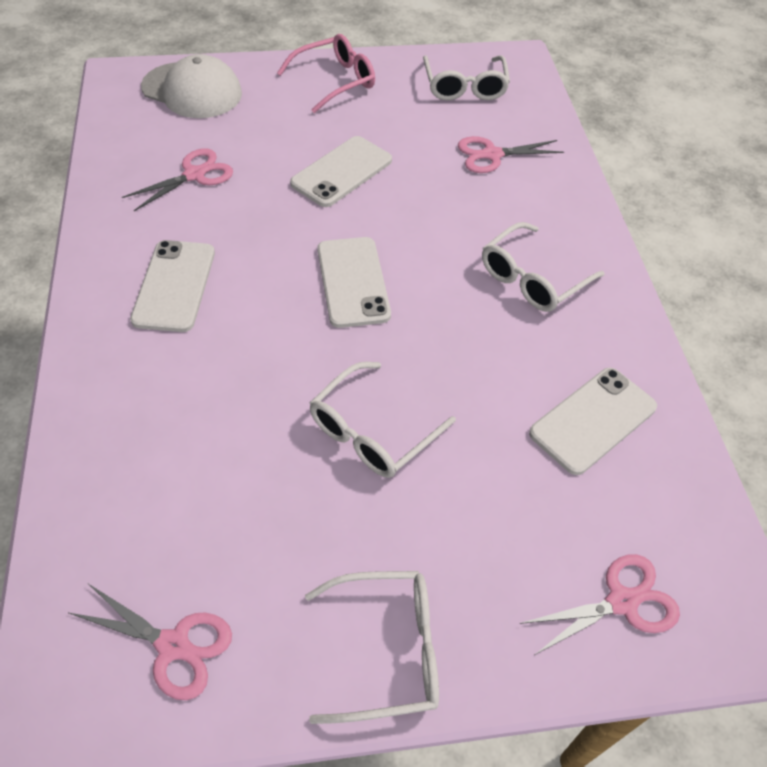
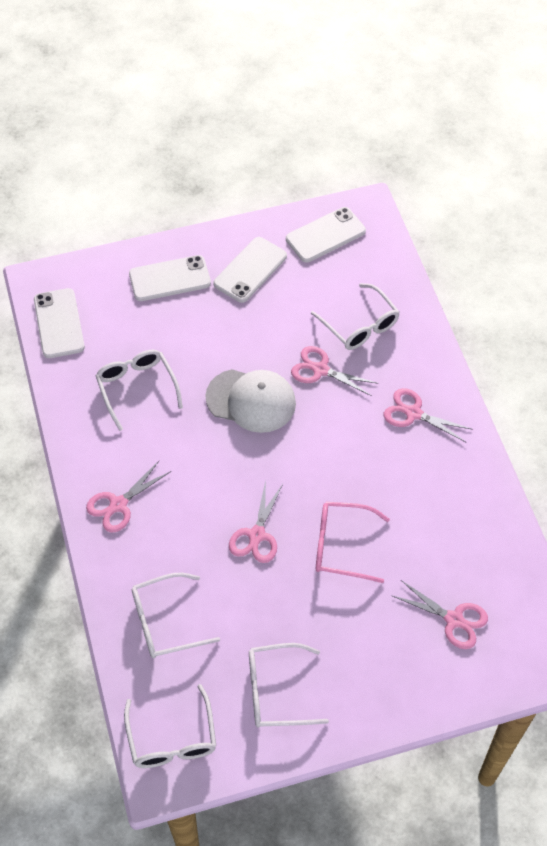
pink scissors: [69,584,232,700] [122,148,233,211] [458,136,564,173] [520,554,680,655] = 4 -> [86,461,171,532] [229,480,283,563] [291,346,378,396] [384,388,473,442] [393,580,488,649] = 5
white glasses: [305,571,439,724] [310,362,456,478] [423,55,510,101] [482,222,605,312] = 4 -> [96,350,183,431] [124,684,216,768] [132,573,220,658] [249,643,329,728] [311,283,400,350] = 5

